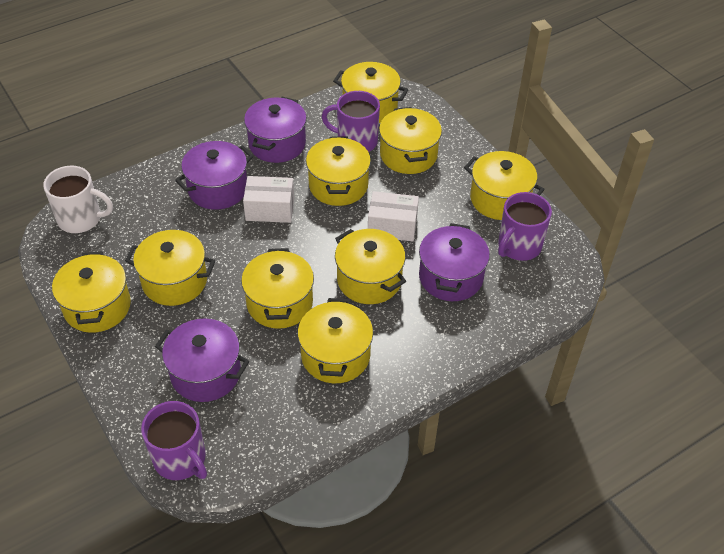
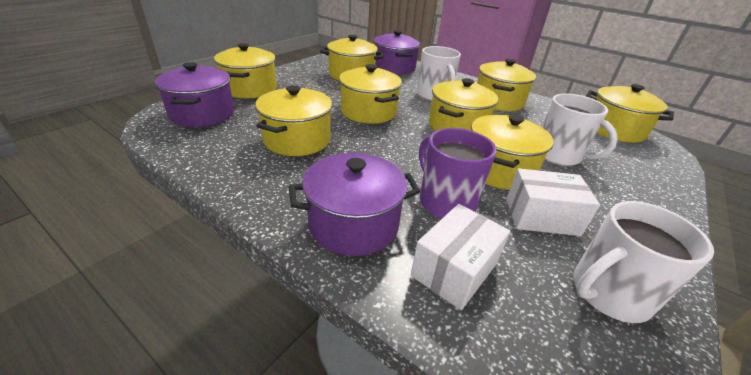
purple mug: [141,401,207,480] [322,91,380,152] [498,192,552,261] = 3 -> [419,128,497,219] = 1
purple pot: [155,319,249,402] [175,141,254,210] [244,97,307,163] [419,223,490,301] = 4 -> [155,62,234,127] [289,153,420,256] [374,30,420,75] = 3
white mug: [43,166,113,233] = 1 -> [417,46,461,101] [542,93,618,166] [573,201,714,323] = 3
yellow pot: [52,251,131,333] [125,230,216,306] [241,248,314,329] [298,298,373,383] [306,136,371,206] [333,62,408,123] [335,229,406,304] [379,107,442,174] [464,151,545,220] = 9 -> [214,43,277,98] [255,85,332,156] [320,35,384,80] [339,64,402,124] [429,78,498,131] [471,115,554,190] [477,59,536,111] [586,84,674,143] = 8

